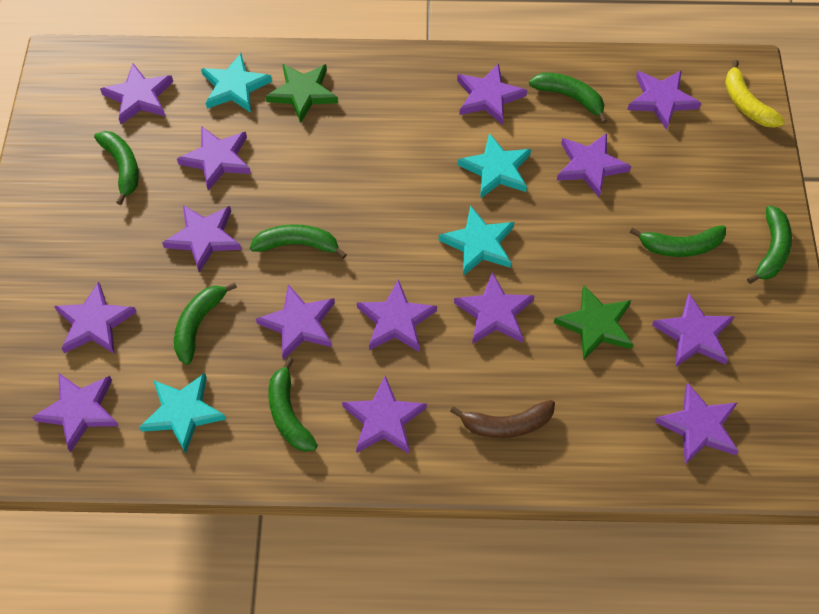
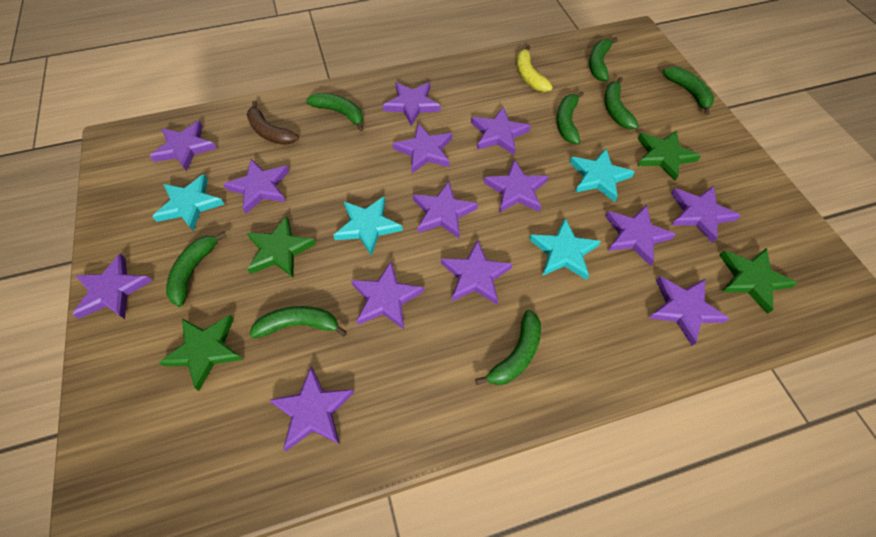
green banana: [94,131,139,205] [174,282,237,365] [250,224,347,259] [268,357,318,452] [529,72,607,124] [630,225,726,257] [747,205,792,284] = 7 -> [166,232,227,307] [249,306,347,338] [306,93,363,131] [475,310,541,385] [556,91,584,144] [589,37,618,81] [604,77,639,129] [663,67,714,115] = 8
green star: [266,64,338,123] [554,285,633,361] = 2 -> [158,315,243,391] [247,216,316,277] [637,130,701,181] [719,248,798,314] = 4

